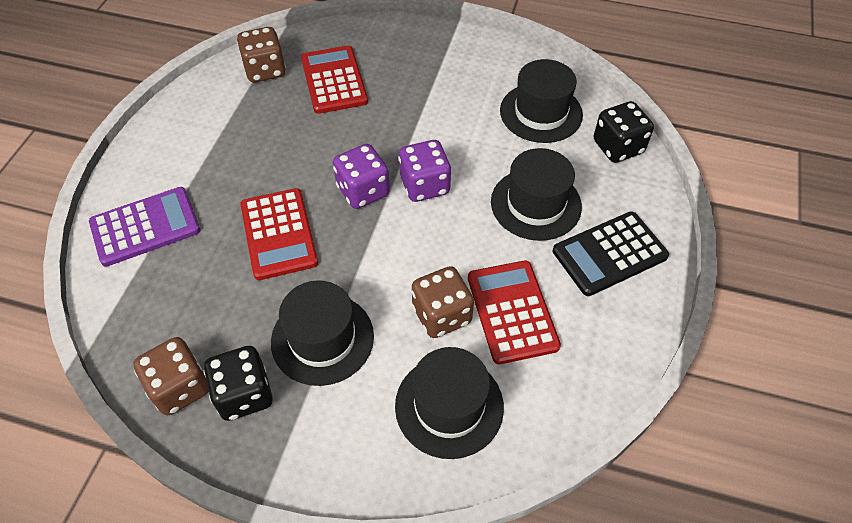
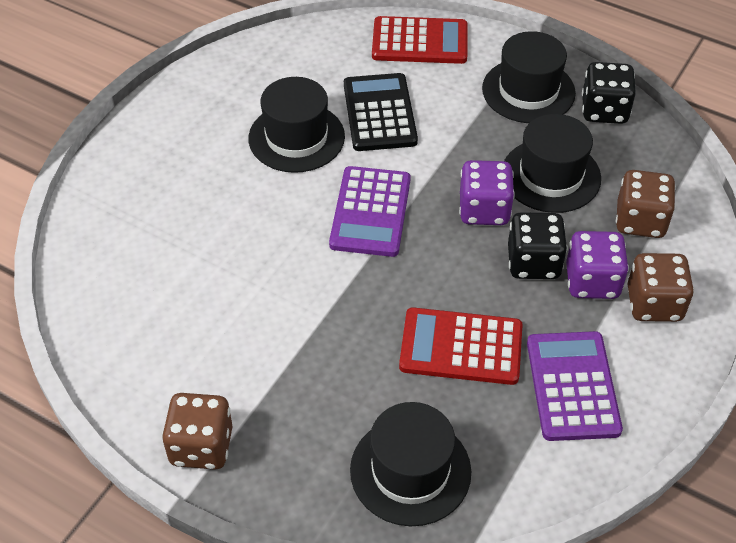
purple calculator: [89,187,200,267] = 1 -> [329,166,411,257] [527,331,623,441] = 2
red calculator: [240,188,318,280] [301,46,368,114] [468,260,561,364] = 3 -> [372,16,468,64] [399,307,523,385] = 2

